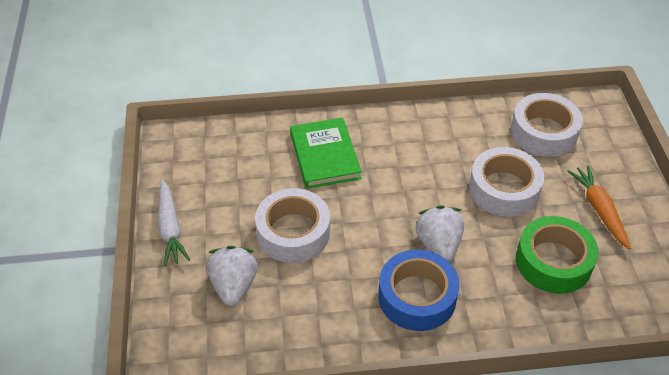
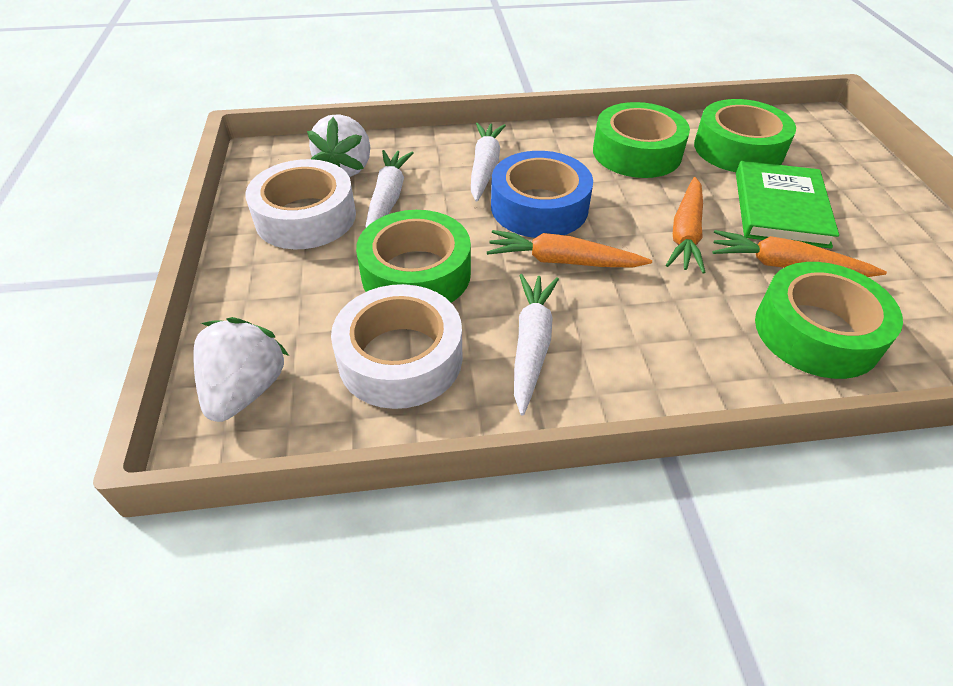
green tape: [516,216,599,294] = 1 -> [356,210,471,303] [593,102,690,178] [694,99,796,172] [755,262,903,379] = 4
orange carrot: [567,165,631,250] = 1 -> [487,230,652,268] [666,177,706,273] [713,230,887,277] = 3
white carrot: [158,179,190,266] = 1 -> [365,150,414,227] [471,123,506,202] [514,274,559,415] = 3
white tape: [255,188,330,263] [469,147,544,217] [511,93,583,157] = 3 -> [246,159,356,249] [331,284,463,409] = 2

